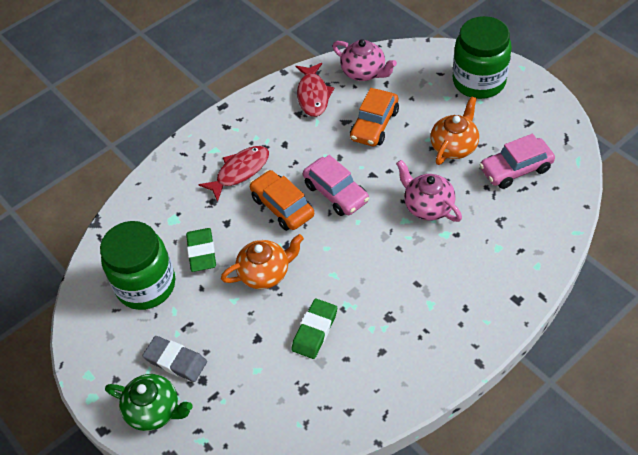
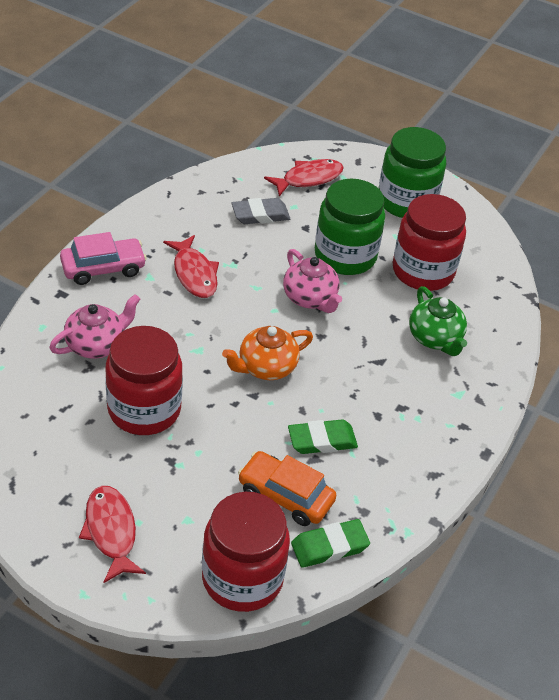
orange car: [250,170,314,231] [350,88,399,146] = 2 -> [238,451,336,526] = 1
orange teapot: [221,234,304,289] [430,96,479,165] = 2 -> [222,326,313,380] = 1
pink car: [303,155,369,216] [479,134,555,189] = 2 -> [60,232,147,285] = 1
red fish: [199,146,269,202] [296,63,335,117] = 2 -> [79,486,146,583] [163,235,219,298] [264,159,344,196] = 3
red jar: none = 0 -> [105,326,183,435] [202,492,290,612] [392,194,466,291] = 3

